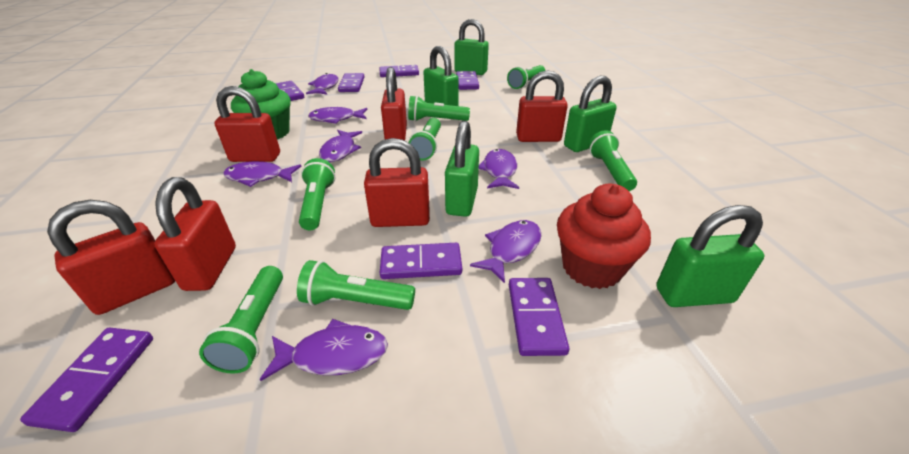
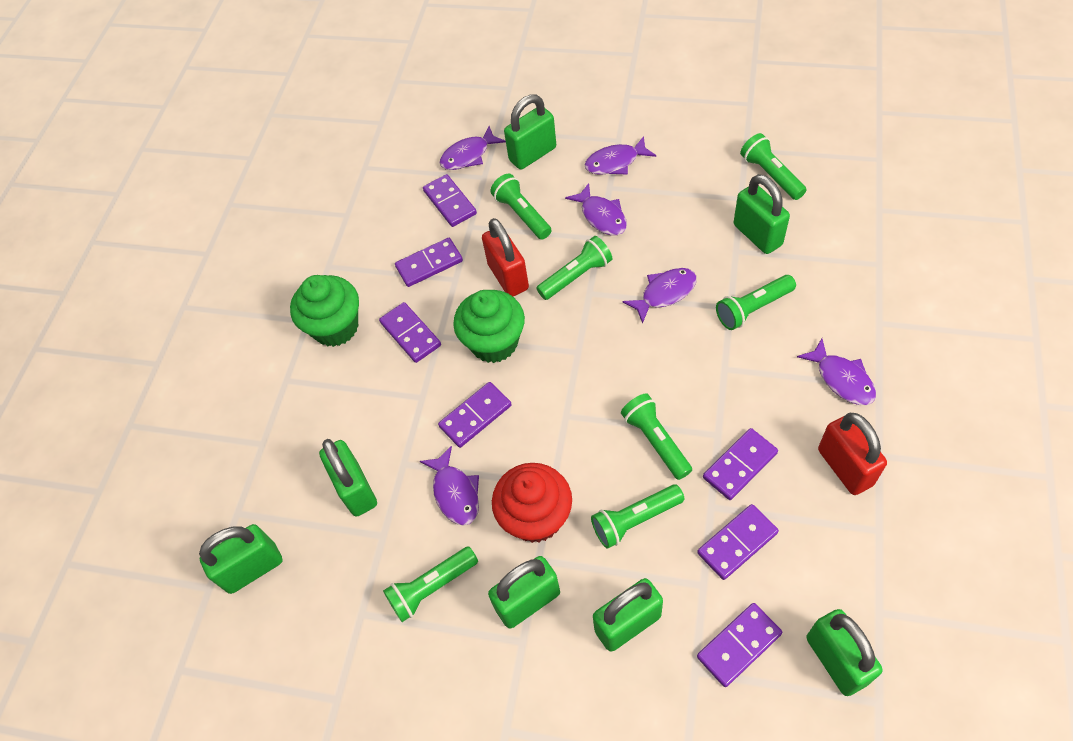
green cupcake: [231,69,291,139] = 1 -> [290,275,359,347] [453,290,525,363] = 2
green padlock: [423,46,459,106] [445,121,479,217] [454,19,489,75] [564,76,617,152] [656,205,764,307] = 5 -> [199,524,283,594] [319,439,377,517] [488,556,560,629] [504,94,556,170] [593,578,663,652] [734,174,790,254] [806,609,883,696] = 7
purple fish: [223,161,301,187] [260,319,388,381] [306,73,339,95] [308,107,367,124] [319,130,362,162] [470,220,542,283] [479,149,519,189] = 7 -> [420,446,479,525] [440,126,506,170] [565,183,627,235] [585,136,656,175] [622,268,697,324] [797,339,876,405] = 6
red padlock: [47,200,175,315] [154,177,236,291] [214,86,280,162] [364,138,430,227] [381,67,407,141] [516,70,568,142] = 6 -> [482,218,529,297] [818,413,887,495] = 2

